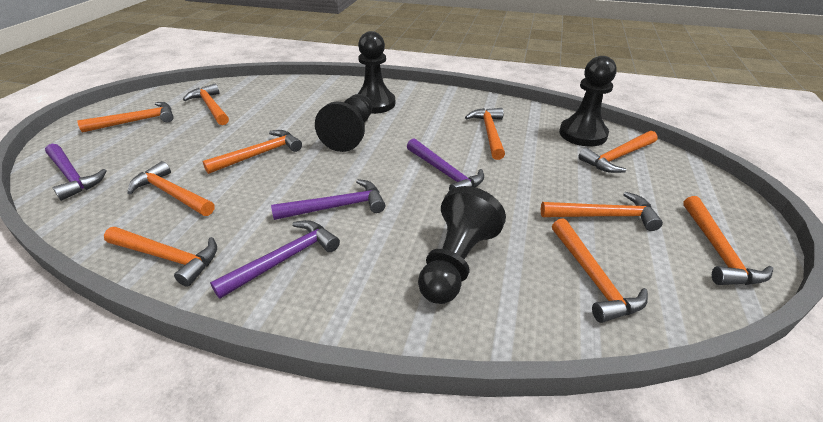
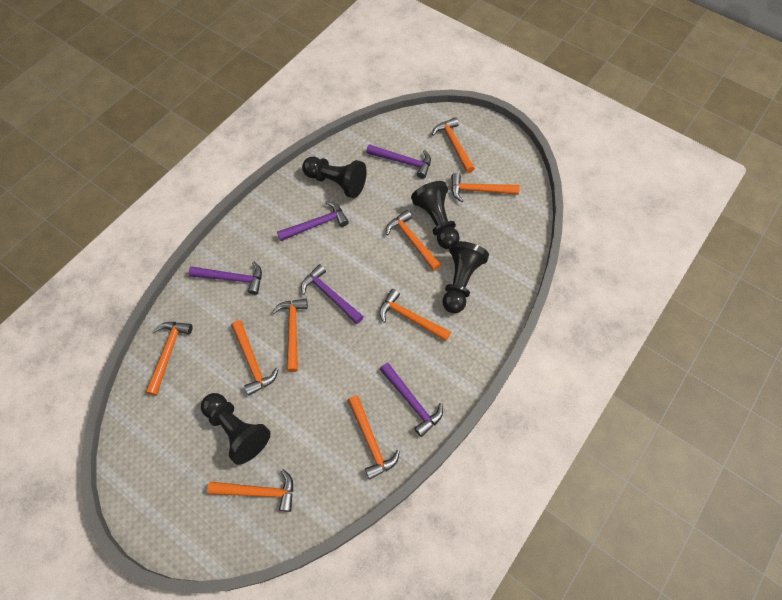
orange hammer: [77,102,174,132] [104,227,217,287] [127,161,215,216] [183,83,229,125] [202,130,302,174] [465,108,505,160] [541,192,663,231] [552,218,648,323] [578,131,658,173] [683,196,773,285] = 10 -> [146,322,193,395] [207,469,293,512] [231,320,278,396] [272,299,308,372] [347,395,400,480] [379,289,451,341] [386,210,441,271] [432,117,475,173] [451,173,520,202] = 9
purple hammer: [45,144,107,201] [210,220,340,299] [271,179,385,220] [407,138,484,191] = 4 -> [189,262,262,295] [277,201,349,241] [301,264,364,324] [366,144,431,179] [380,363,443,437] = 5

